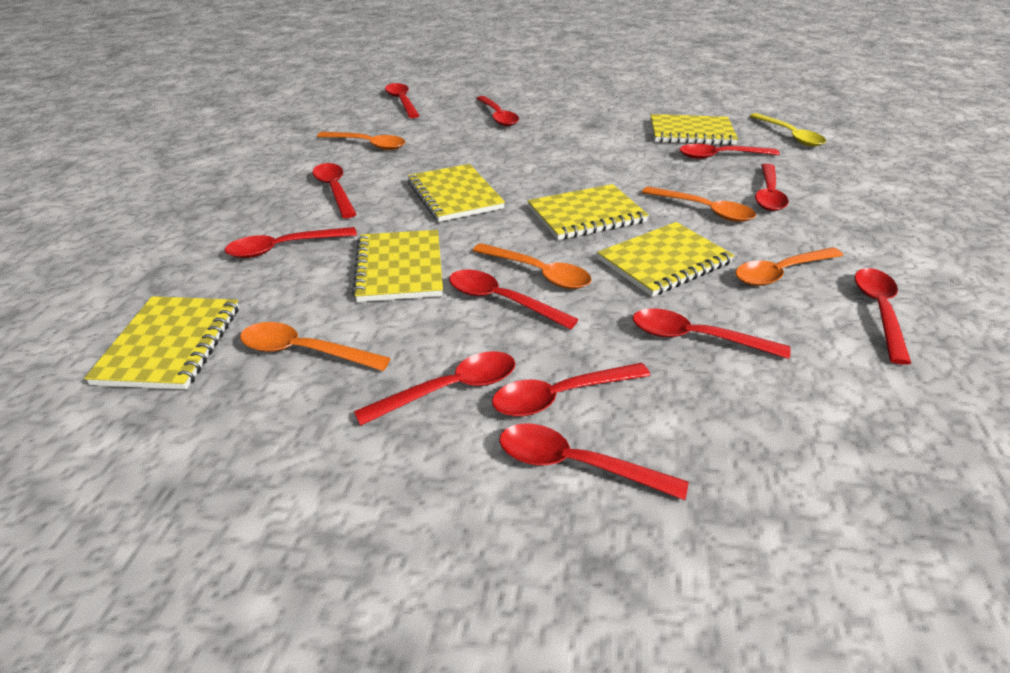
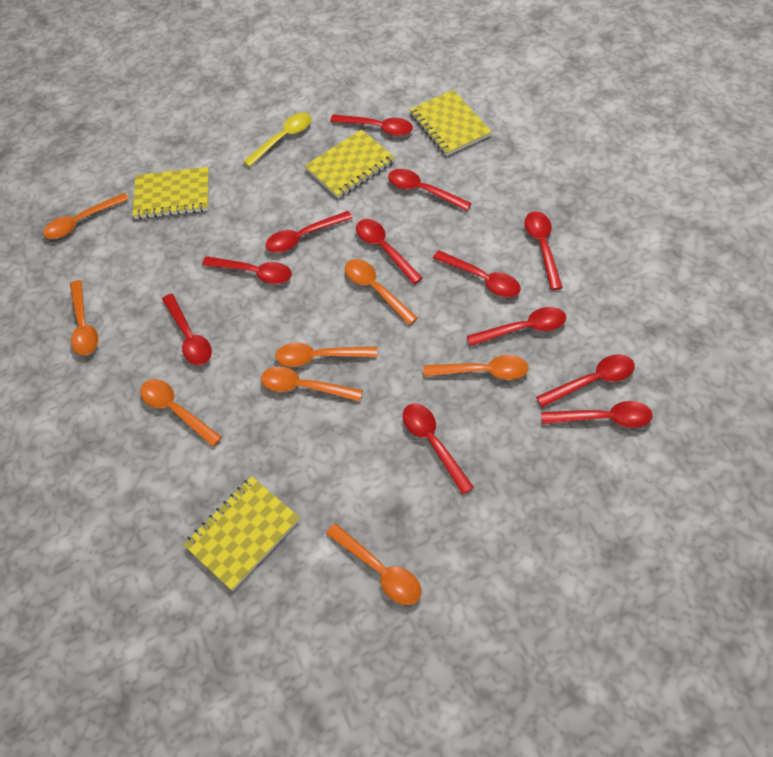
orange spoon: [240,322,391,371] [317,132,405,150] [473,243,591,289] [642,186,756,222] [735,247,843,286] = 5 -> [43,193,129,239] [70,280,98,356] [140,379,222,447] [261,367,363,402] [275,343,378,367] [326,523,421,605] [345,259,418,325] [423,355,529,380] = 8
yellow notebook: [84,296,239,390] [352,230,443,302] [408,164,505,222] [527,184,649,240] [597,222,734,297] [650,114,738,145] = 6 -> [132,167,209,219] [183,476,300,591] [305,129,395,198] [409,90,492,156] = 4

